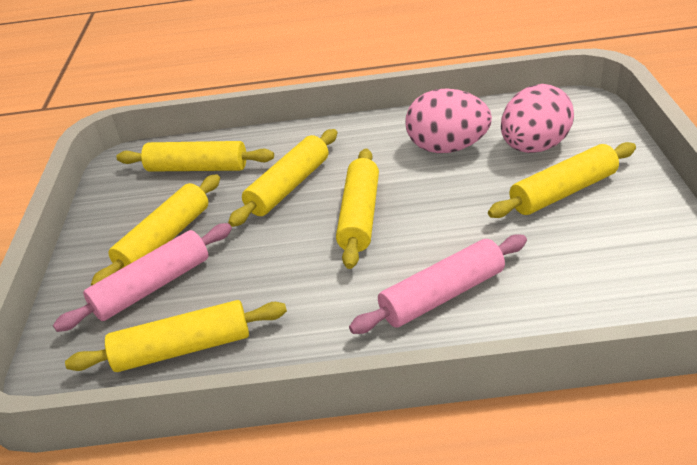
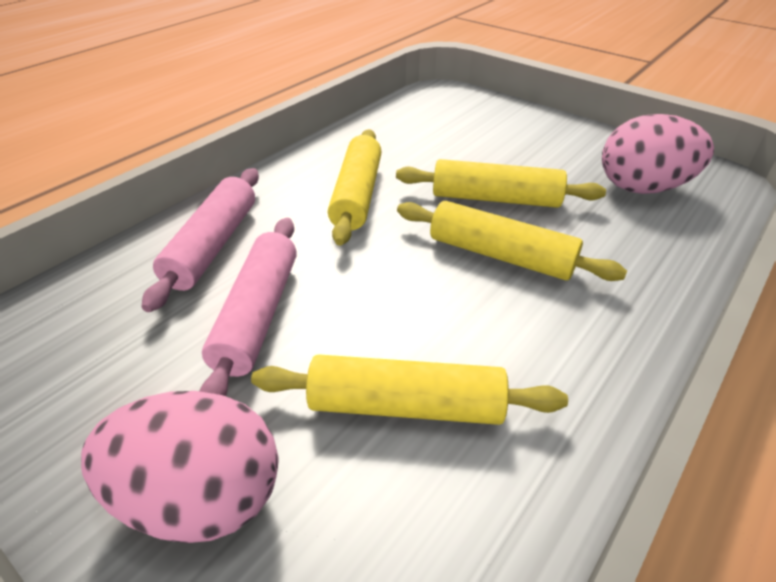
yellow rolling pin: [65,300,287,372] [91,174,220,286] [116,141,274,172] [228,129,337,227] [336,149,379,269] [488,142,636,218] = 6 -> [251,354,568,425] [328,129,382,246] [396,159,606,208] [397,201,627,281] = 4

